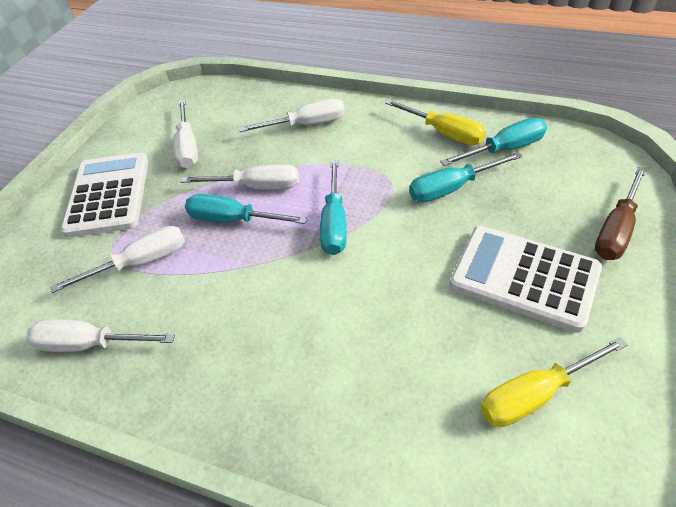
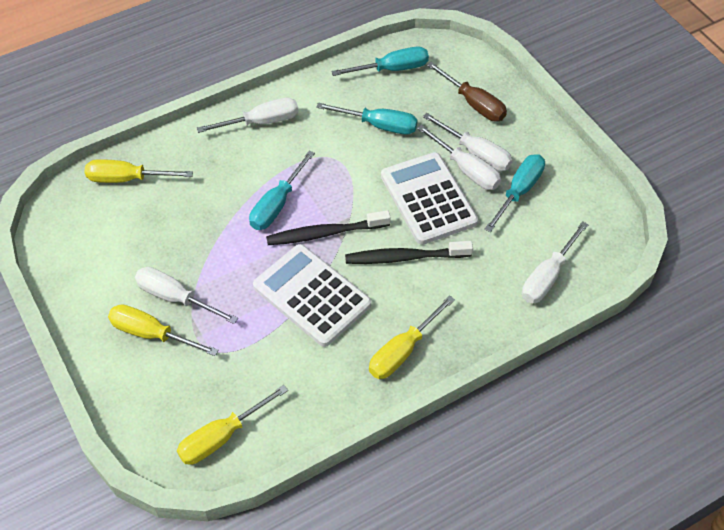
black toothbrush: none = 0 -> [266,210,391,245] [345,241,473,264] = 2
yellow screwdriver: [385,99,486,145] [480,337,627,427] = 2 -> [85,159,193,183] [108,304,219,356] [177,385,288,465] [369,295,455,379] = 4

